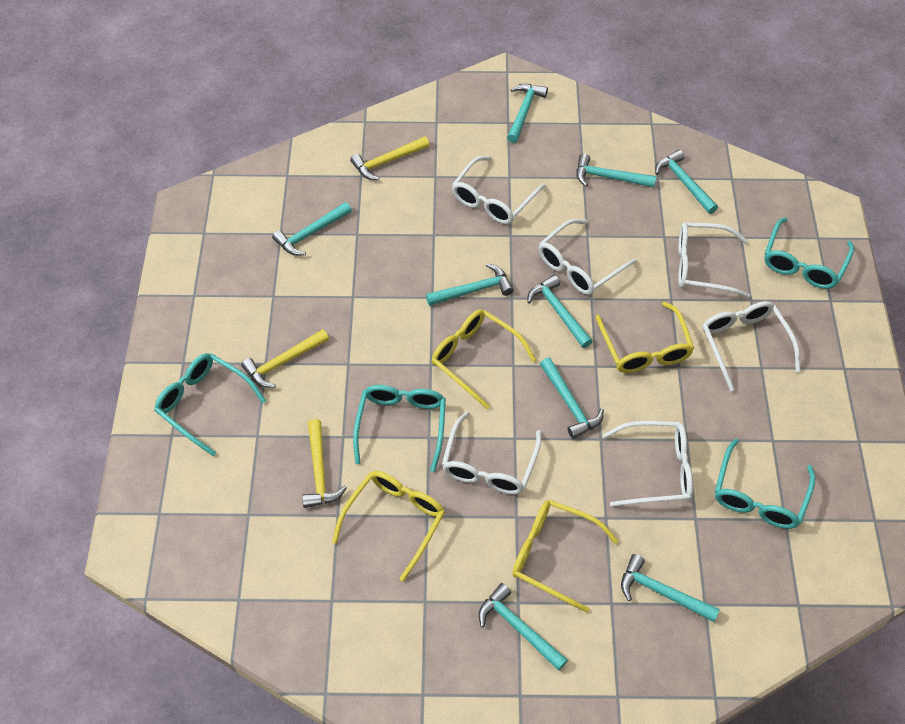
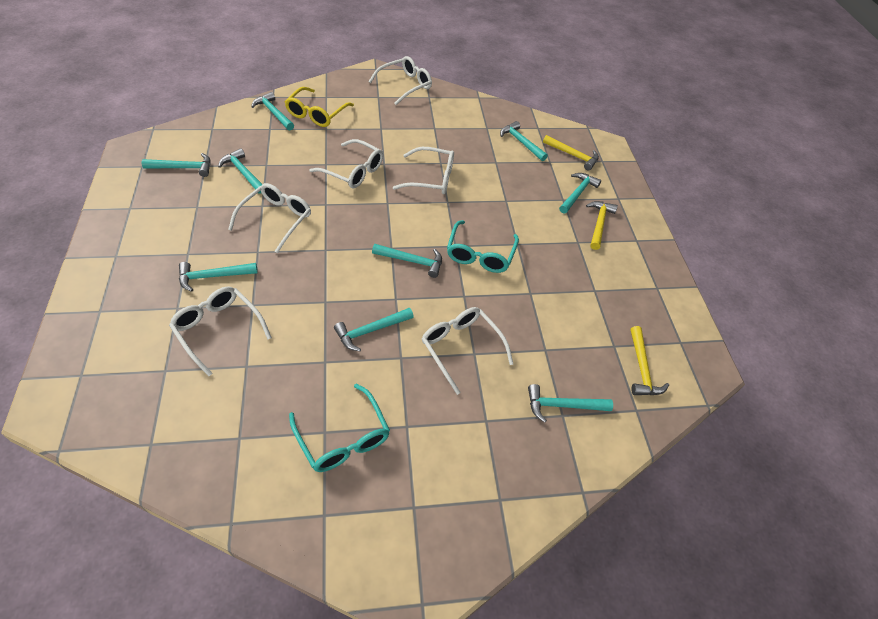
turquoise glasses: [154,353,266,456] [353,385,446,472] [715,439,815,529] [764,218,854,289] = 4 -> [289,384,390,472] [447,220,519,273] = 2
yellow glasses: [332,471,445,582] [432,309,536,409] [512,500,618,612] [596,302,694,373] = 4 -> [285,87,354,127] = 1

